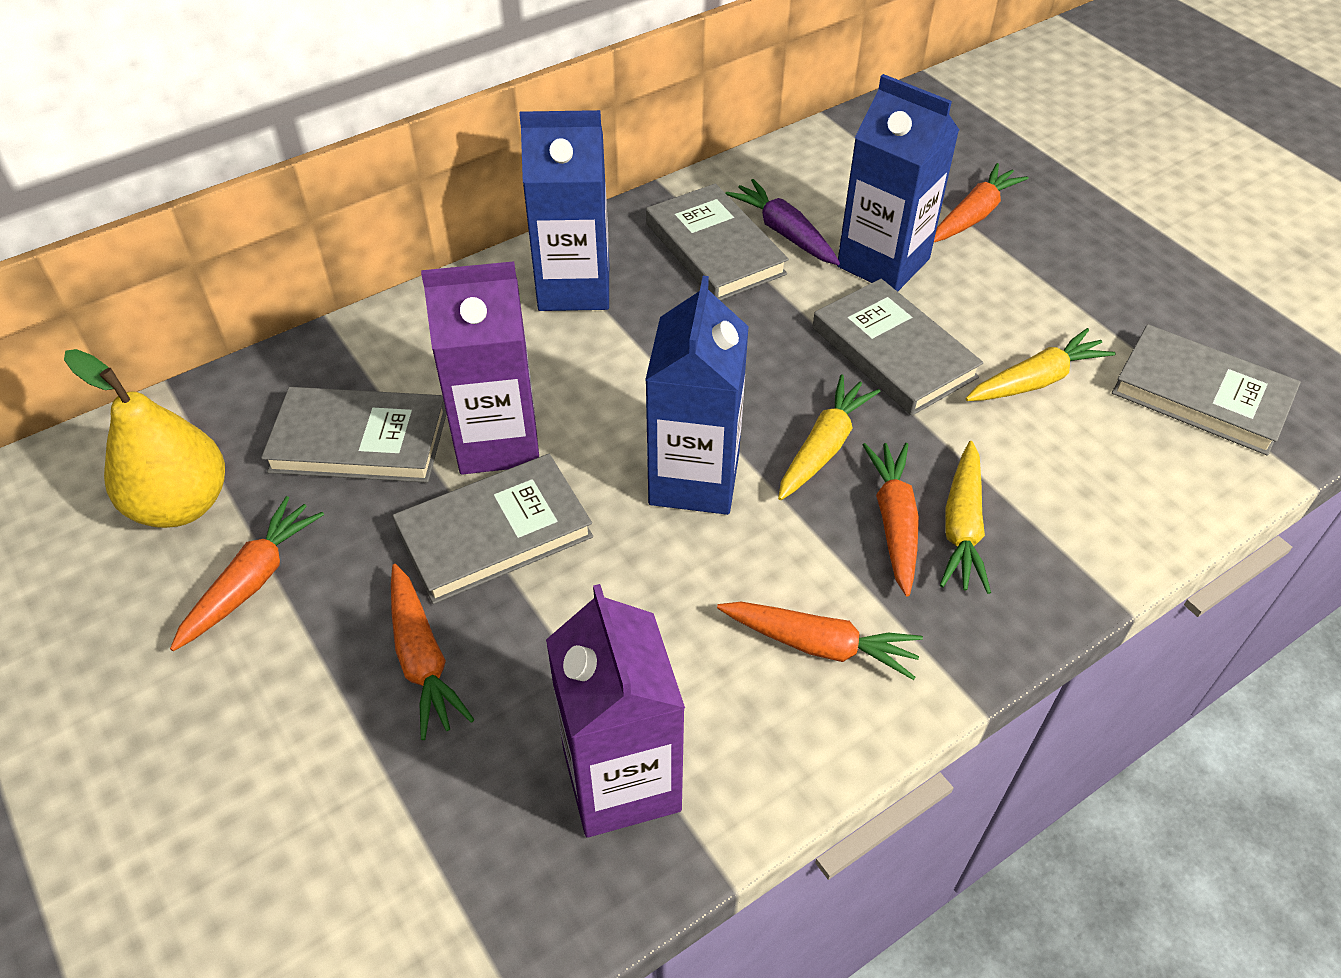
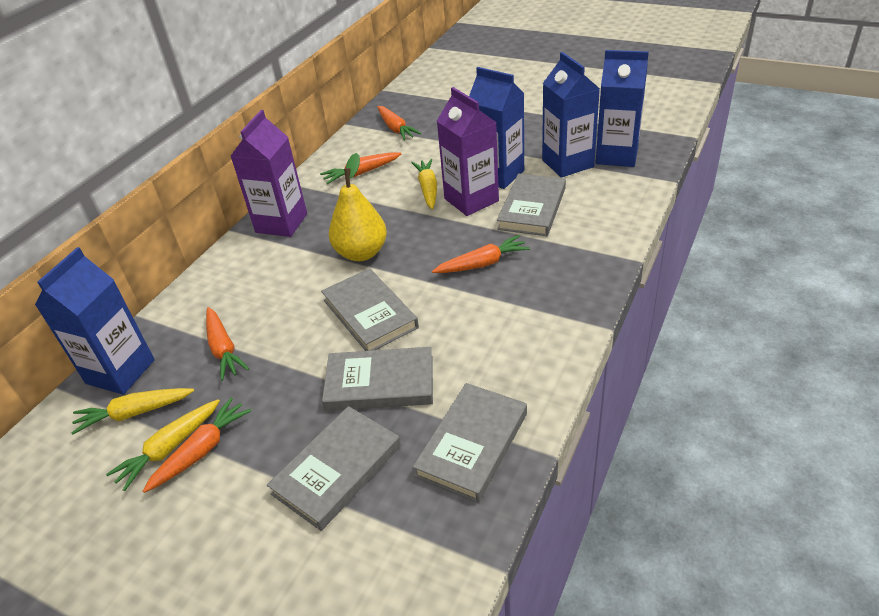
blue carton: [519,110,609,311] [645,276,749,515] [837,74,959,292] = 3 -> [35,247,155,395] [469,67,524,189] [542,52,600,178] [596,50,649,167] = 4
purple carrot: [725,179,840,265] = 1 -> none = 0

